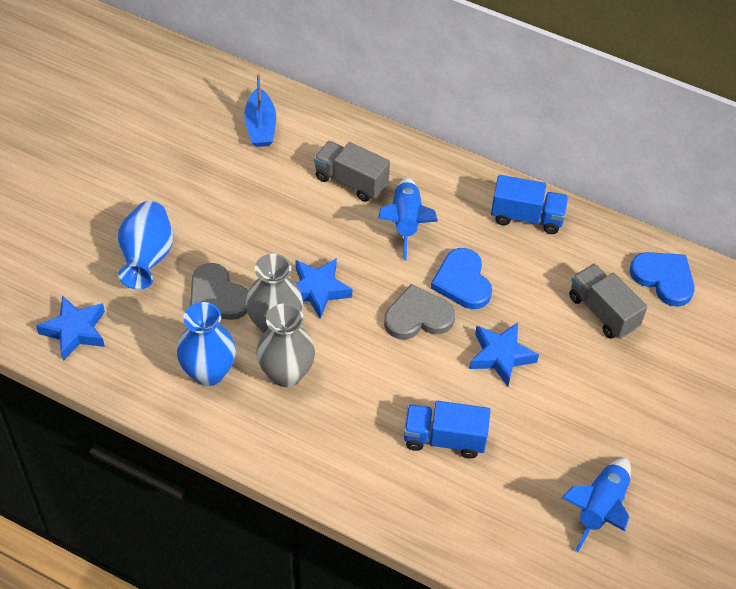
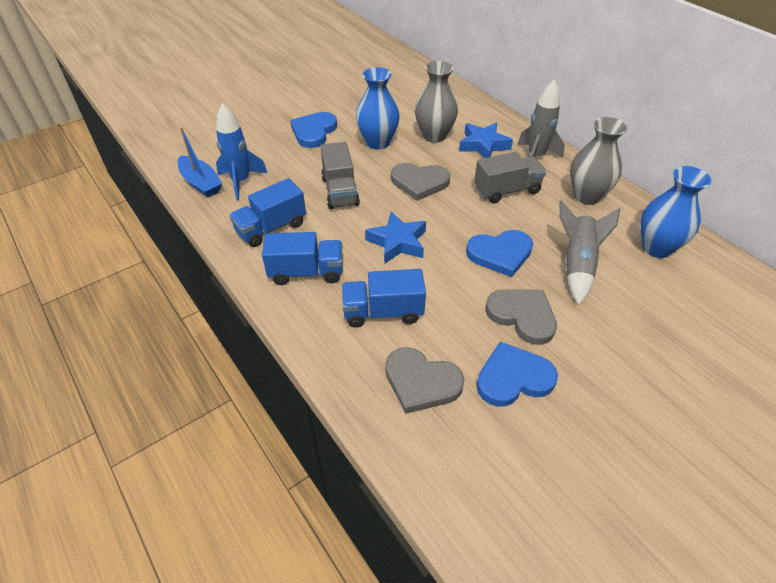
blue heart: [431,248,492,309] [630,252,695,307] = 2 -> [290,112,337,148] [466,230,533,277] [476,342,558,407] = 3
blue rocket: [378,178,438,261] [562,458,631,552] = 2 -> [216,103,267,200] = 1
blue star: [36,296,105,361] [296,258,352,319] [469,322,539,387] = 3 -> [365,211,426,264] [459,122,513,158] = 2
blue truck: [404,401,491,459] [491,175,568,234] = 2 -> [229,178,306,247] [262,232,343,285] [342,269,426,328] = 3
grey heart: [190,263,248,320] [384,284,455,339] = 2 -> [385,347,464,414] [391,163,450,201] [485,289,557,345] = 3
grey rocket: none = 0 -> [518,79,565,157] [559,200,620,305] = 2

